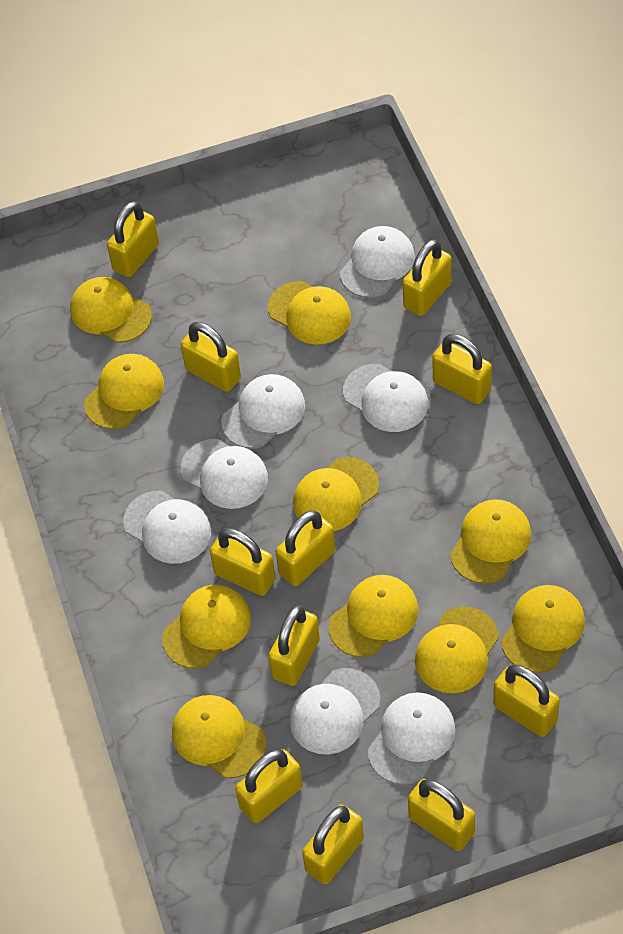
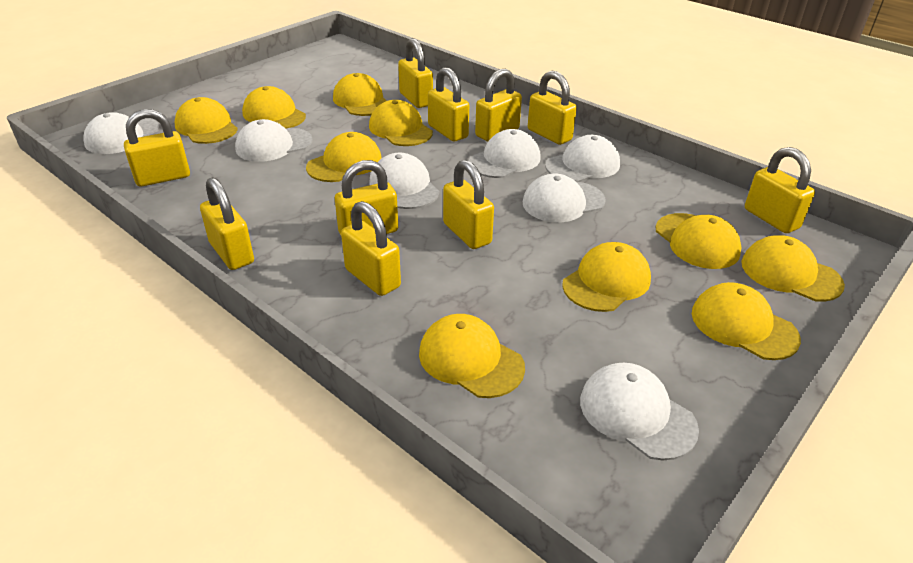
yellow padlock: [107,201,159,277] [181,322,241,392] [210,528,276,596] [235,749,303,823] [268,605,320,686] [275,511,335,586] [302,804,364,885] [403,239,452,316] [408,779,475,851] [432,334,492,404] [493,665,560,737] = 11 -> [124,109,190,187] [200,177,254,270] [335,160,398,235] [341,201,401,296] [398,38,433,108] [428,67,469,141] [443,160,494,249] [475,69,522,141] [528,71,577,145] [745,147,815,233] = 10

